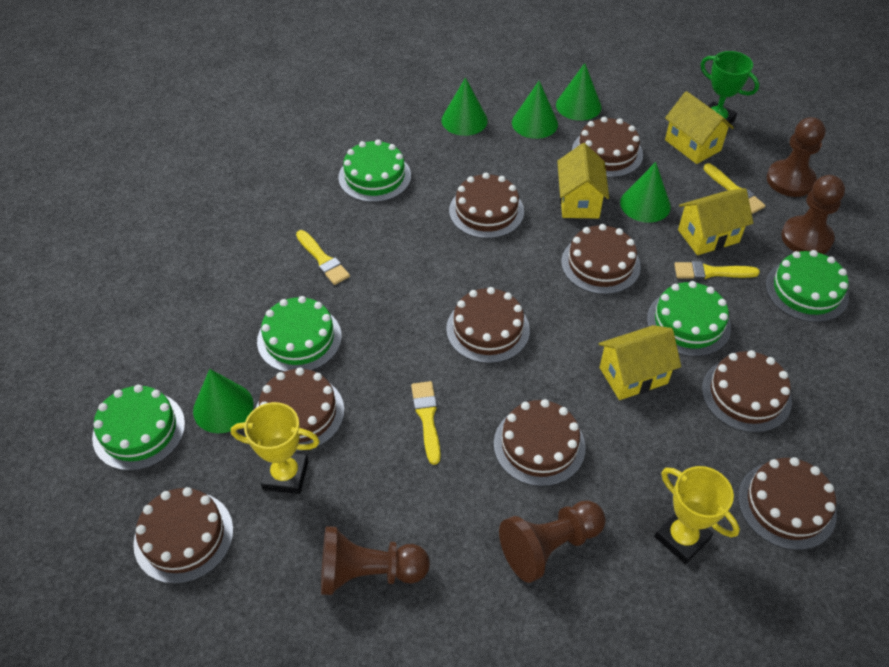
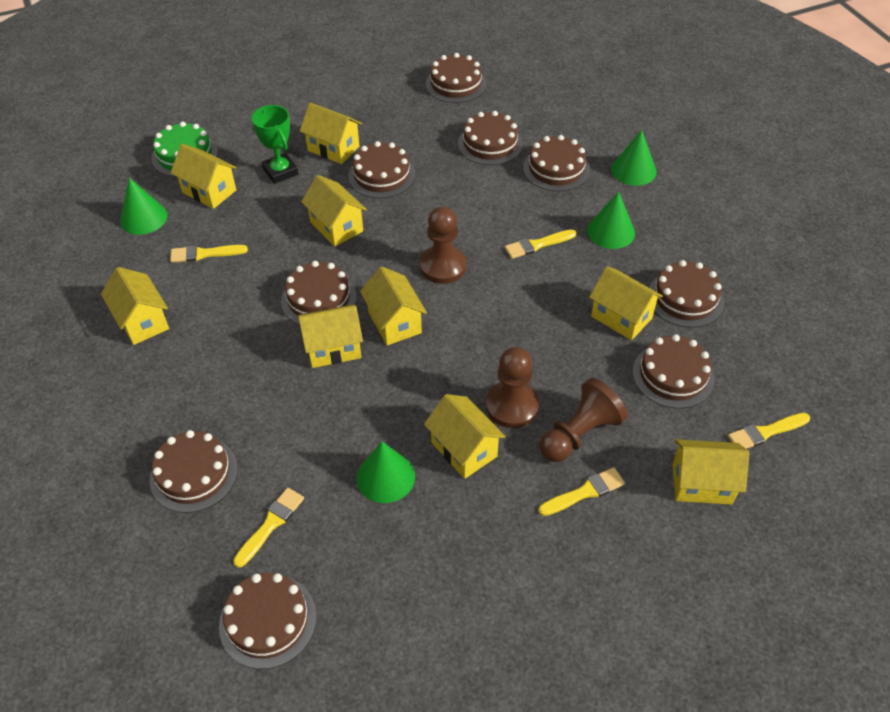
brown pawn: [321,526,430,595] [499,500,606,583] [767,117,826,197] [781,175,845,254] = 4 -> [420,206,467,284] [486,347,539,428] [540,378,628,462] = 3
green cake: [92,384,185,471] [257,296,342,372] [338,139,411,202] [647,281,731,357] [765,250,849,323] = 5 -> [151,122,218,177] = 1
green cone: [193,369,254,433] [442,77,488,136] [512,81,558,139] [556,63,601,121] [620,162,671,223] = 5 -> [120,178,168,235] [357,441,415,503] [587,191,635,249] [611,130,657,186] = 4
yellow brush: [296,230,350,285] [411,381,441,465] [674,261,760,280] [704,163,766,214] = 4 -> [170,245,248,263] [233,488,304,568] [505,229,576,259] [538,467,625,516] [728,413,810,449] = 5
yellow house: [557,143,609,219] [598,325,681,400] [665,91,734,164] [678,188,753,255] = 4 -> [101,267,169,345] [171,144,237,209] [298,304,363,368] [300,102,362,164] [301,175,367,246] [360,267,427,345] [424,394,506,479] [589,266,663,340] [672,439,749,505] = 9
yellow trophy: [231,402,320,494] [654,466,740,564] = 2 -> none = 0

